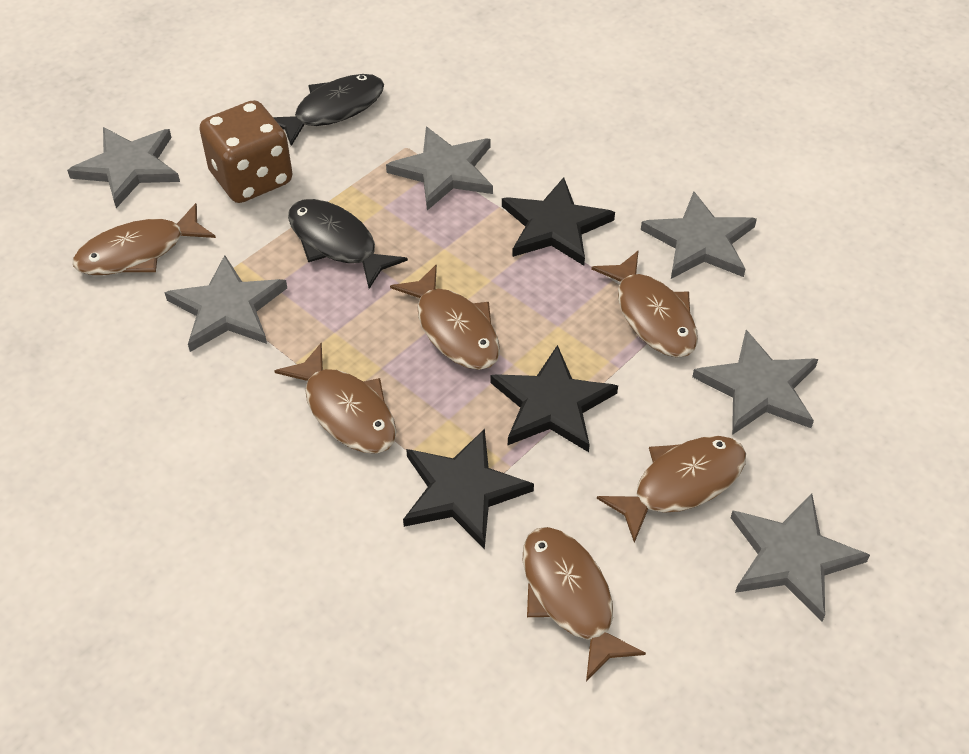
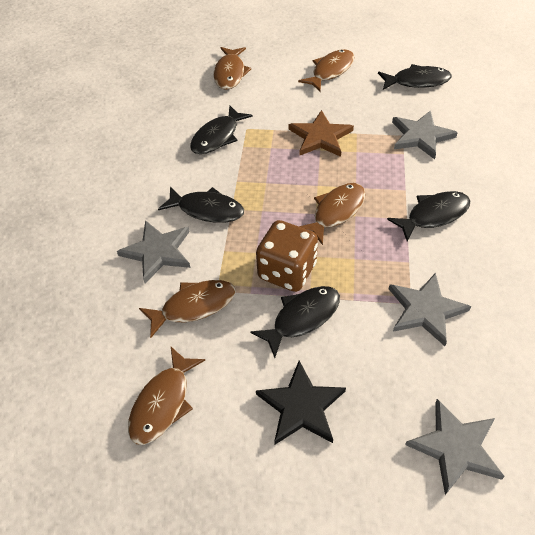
black fish: [273,74,384,146] [288,199,408,289] = 2 -> [158,187,244,223] [190,105,253,154] [250,286,340,358] [378,64,452,90] [387,191,470,241] = 5
black star: [403,429,534,550] [491,345,618,452] [502,177,615,266] = 3 -> [256,361,346,445] = 1
brown fish: [73,203,216,275] [274,343,397,453] [390,264,500,370] [523,527,646,681] [591,250,698,357] [597,436,746,543] = 6 -> [128,347,205,445] [139,280,236,338] [214,47,251,90] [298,49,354,92] [299,183,366,245] = 5
brown star: none = 0 -> [289,110,354,157] = 1
grey star: [67,127,180,208] [165,255,287,352] [386,127,493,210] [641,192,757,279] [692,330,818,435] [731,493,870,622] = 6 -> [117,220,190,283] [389,273,471,346] [392,110,458,159] [405,399,505,495] = 4

